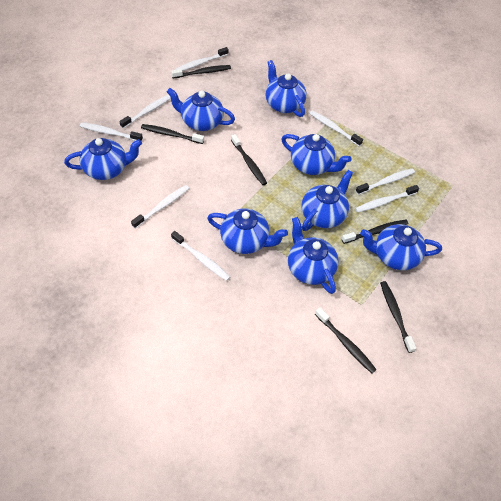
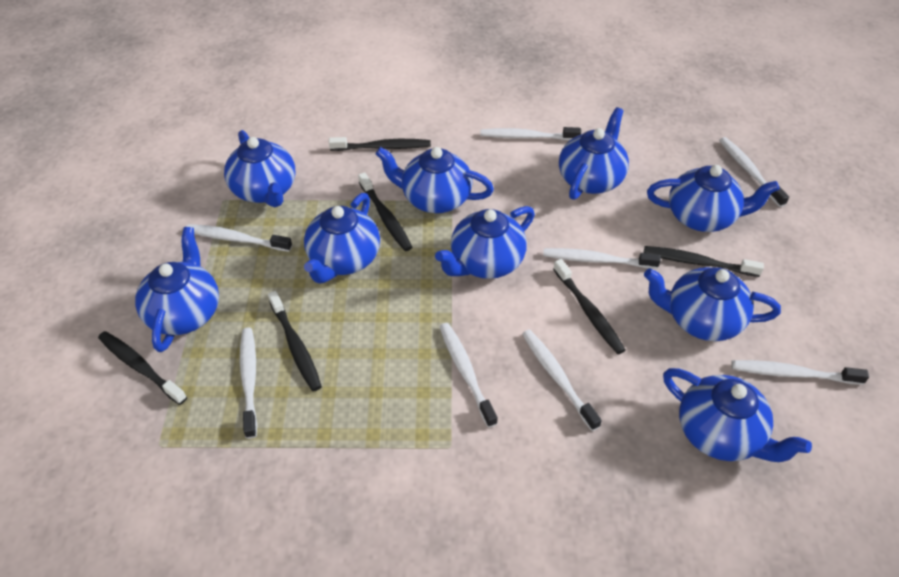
blue teapot: [64,138,142,180] [167,88,235,131] [207,208,288,254] [266,60,307,117] [281,134,351,175] [288,217,339,294] [302,170,353,231] [360,224,442,270] = 8 -> [135,227,219,352] [224,130,295,207] [304,193,380,283] [376,147,494,213] [435,206,535,279] [559,107,629,200] [644,267,781,341] [647,165,779,232] [663,368,812,462] = 9

